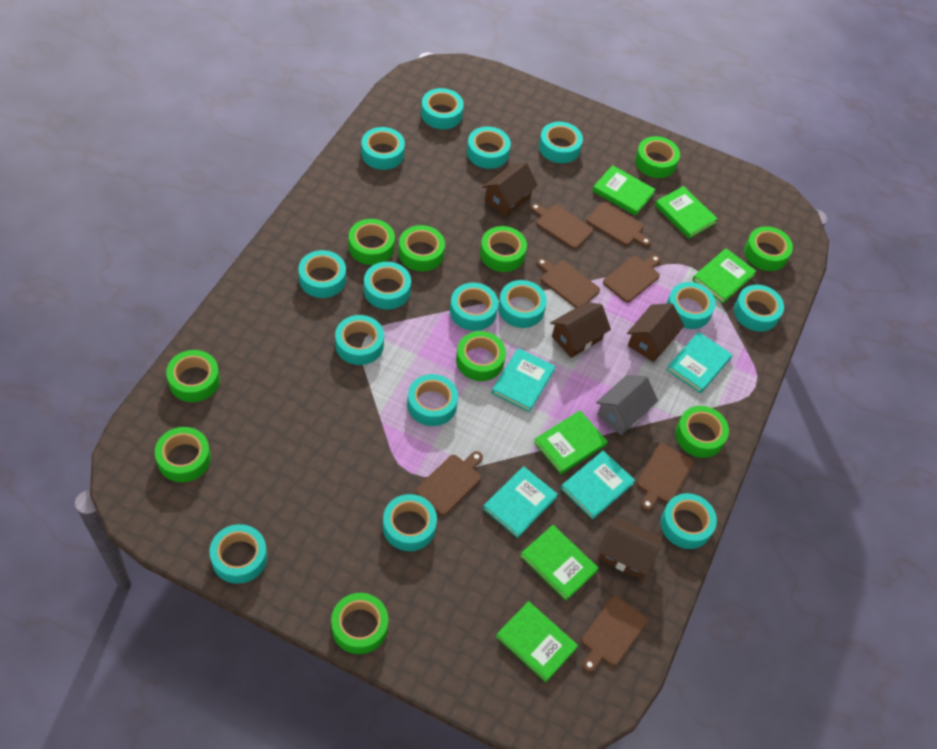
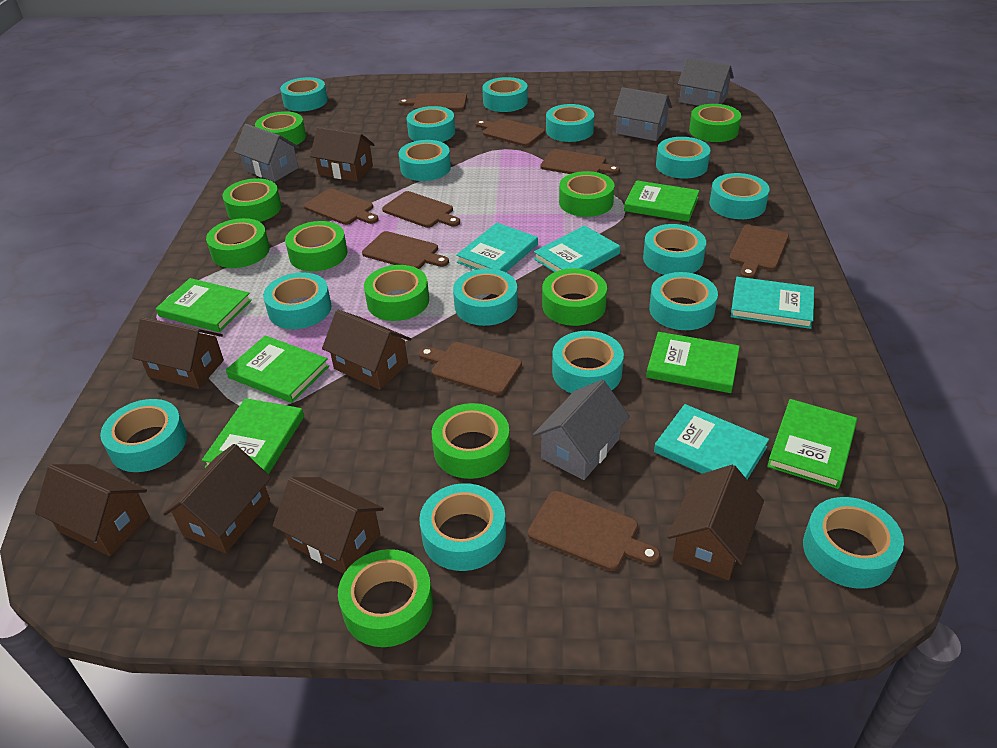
brown cutting board: [416,451,483,516] [530,203,593,249] [536,258,600,308] [581,596,647,673] [586,202,651,247] [603,255,661,303] [637,443,693,511] = 7 -> [304,189,379,225] [362,231,449,269] [382,191,460,228] [398,93,467,111] [419,342,522,396] [475,118,545,147] [528,491,660,571] [540,149,620,174] [729,225,789,278] = 9
brown house: [482,162,538,217] [550,302,611,358] [598,516,663,579] [627,303,684,362] = 4 -> [35,464,150,556] [132,317,224,389] [163,444,271,553] [273,477,384,574] [310,127,375,182] [322,310,411,390] [667,465,764,580] = 7
grey house: [596,375,658,435] = 1 -> [234,124,299,182] [533,380,630,480] [613,87,672,141] [678,58,734,106] = 4

